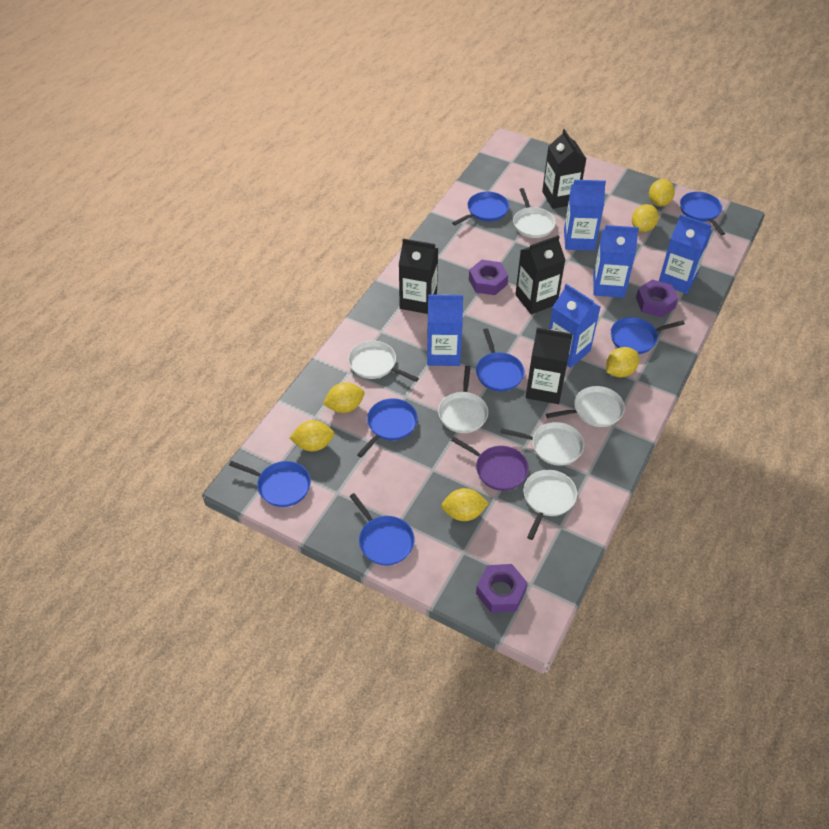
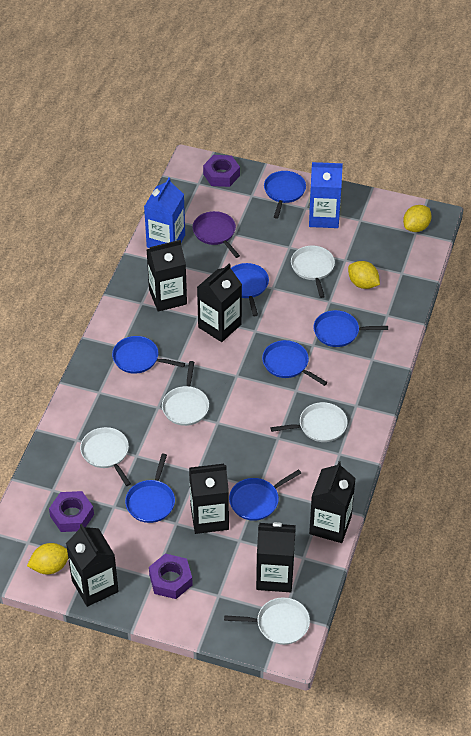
black carton: [399,238,438,314] [515,235,565,314] [526,327,573,404] [542,129,586,209] = 4 -> [66,524,119,607] [147,240,187,312] [189,464,229,534] [197,264,242,342] [256,522,296,592] [309,461,356,543] = 6
blue carton: [427,294,463,366] [549,284,600,368] [564,180,606,251] [593,225,639,298] [659,214,712,294] = 5 -> [144,178,185,248] [309,162,343,228] = 2
white pan: [348,341,419,382] [438,366,488,433] [500,422,584,466] [513,188,556,238] [523,470,577,540] [546,386,625,427] = 6 -> [80,427,131,486] [162,361,209,426] [224,597,310,645] [270,402,347,442] [291,246,335,298] = 5
yellow lemon: [289,420,335,451] [323,382,365,413] [441,488,489,521] [606,347,639,377] [632,204,659,232] [649,179,675,207] = 6 -> [27,543,68,574] [348,261,380,289] [403,205,431,232] = 3

